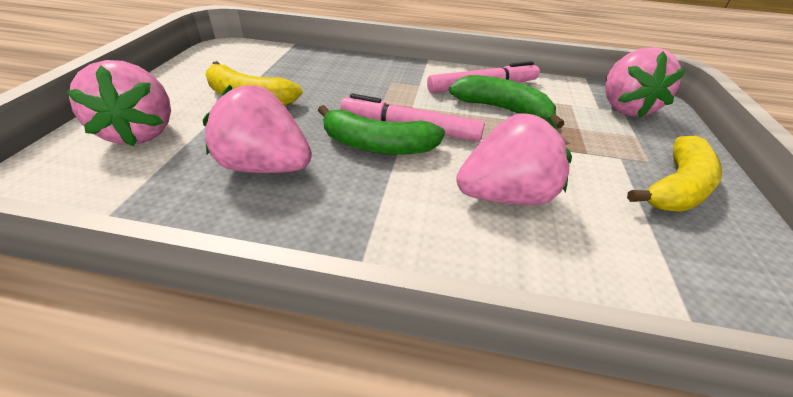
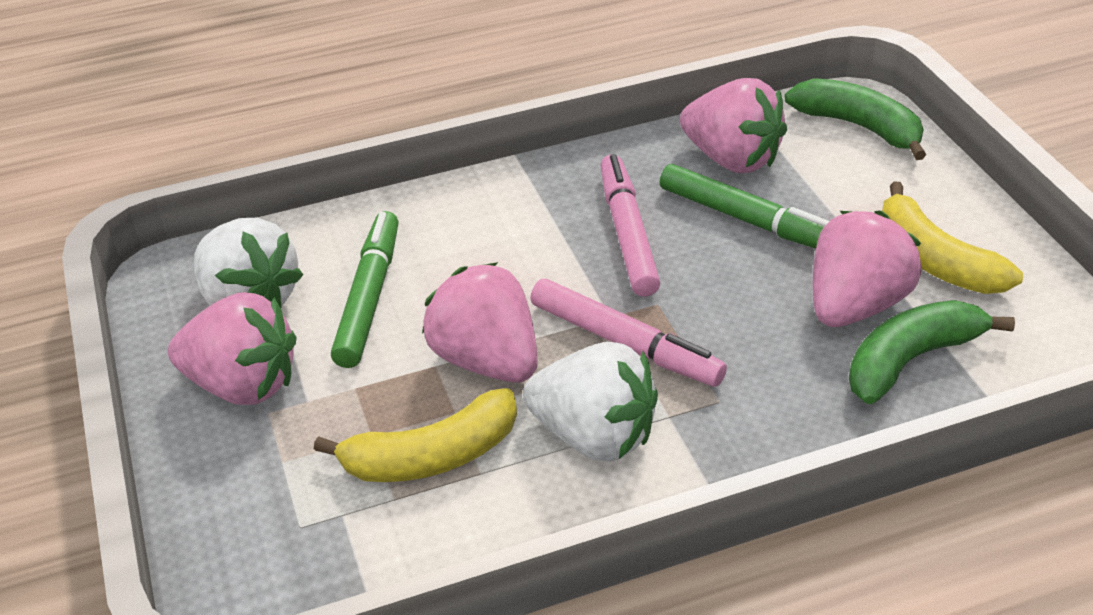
green marker: none = 0 -> [331,211,399,368] [660,164,829,249] = 2
white strawberry: none = 0 -> [194,218,303,308] [523,342,658,461] = 2

